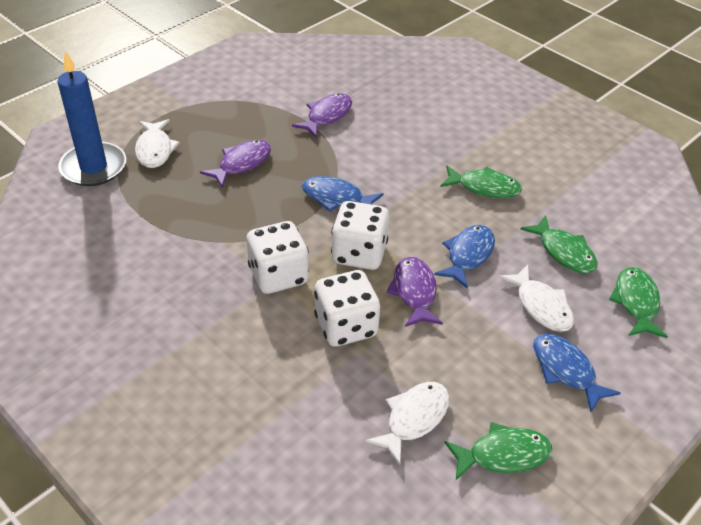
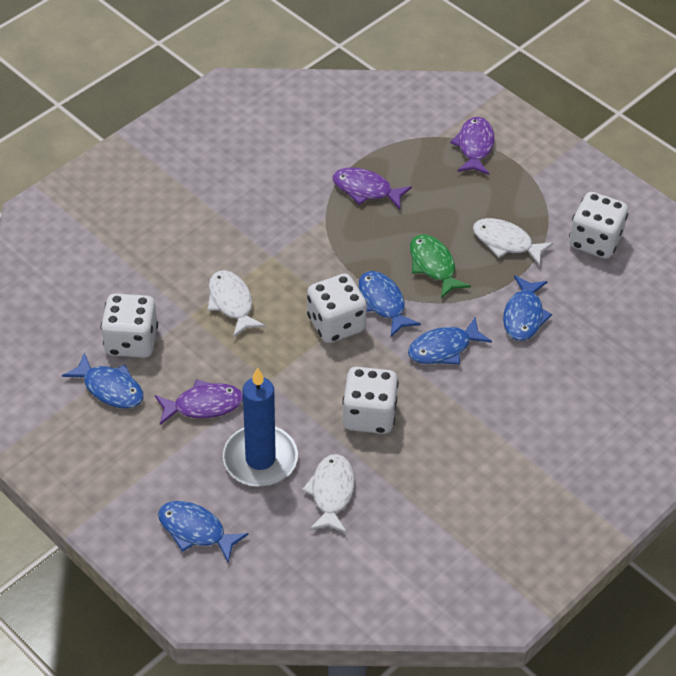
blue fish: [302,176,384,212] [434,225,495,289] [533,334,621,412] = 3 -> [62,352,143,409] [158,501,249,563] [359,271,421,337] [408,317,492,364] [503,275,552,341] = 5
green fish: [440,165,522,198] [444,422,552,480] [521,215,598,273] [609,267,668,338] = 4 -> [410,234,471,298] = 1
white dice: [247,221,309,294] [314,270,380,347] [331,201,389,270] = 3 -> [101,293,158,358] [307,274,367,343] [342,367,399,434] [569,192,628,259] = 4

